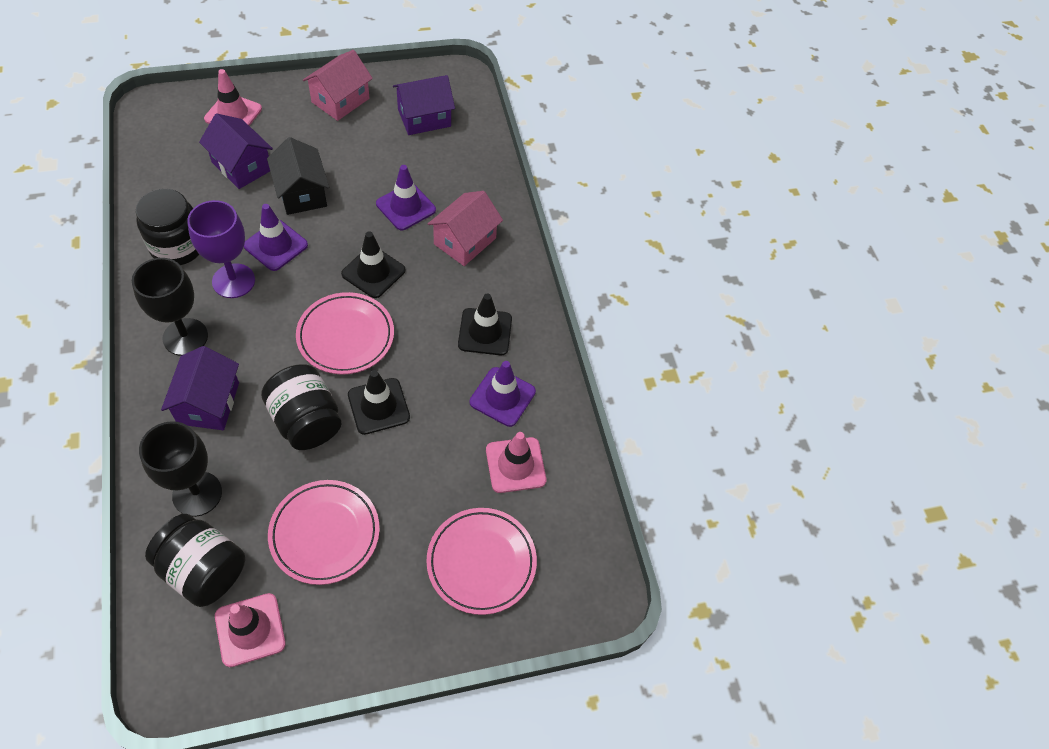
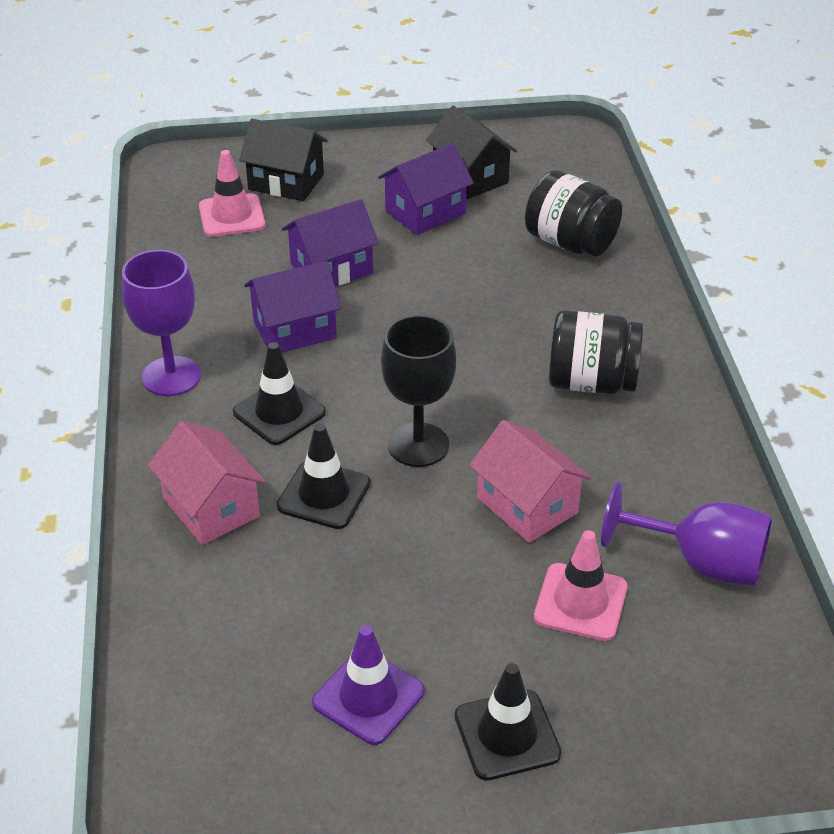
black goblet: [132,258,208,356] [139,421,222,517] = 2 -> [381,315,456,467] = 1
black house: [267,137,329,215] = 1 -> [239,119,328,201] [426,106,517,199] = 2
black jar: [136,189,200,265] [145,514,245,607] [261,364,342,450] = 3 -> [525,170,622,256] [549,310,643,394] = 2
pink plate: [268,480,380,585] [296,292,394,375] [426,508,537,615] = 3 -> none = 0
pink traffic cone: [204,69,262,126] [215,593,286,667] [486,432,546,493] = 3 -> [199,150,265,237] [534,530,627,641] = 2
purple goblet: [187,200,255,298] = 1 -> [122,250,201,396] [601,482,772,586] = 2
purple traffic cone: [244,204,308,271] [376,165,436,230] [470,361,536,427] = 3 -> [312,625,424,745] = 1

